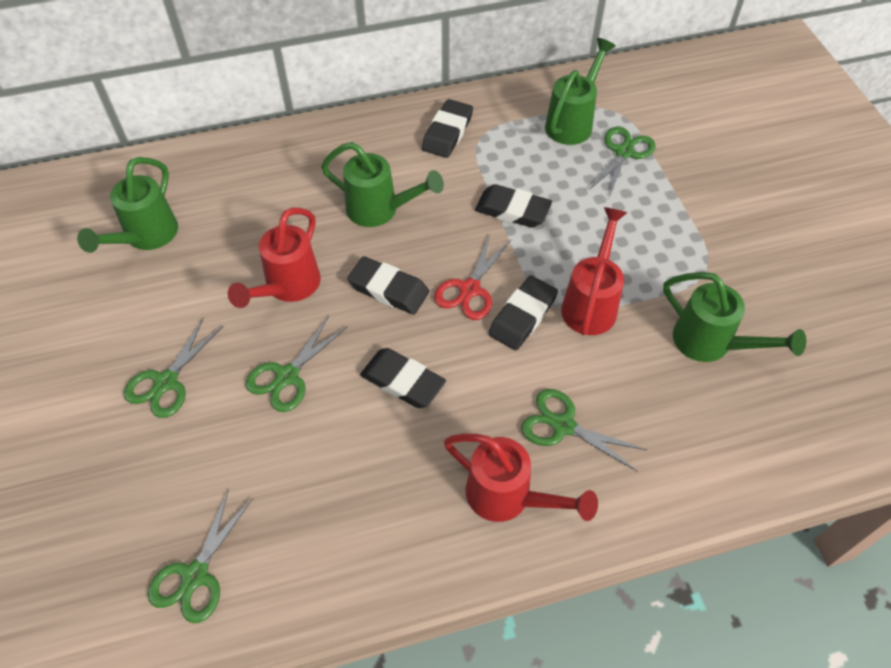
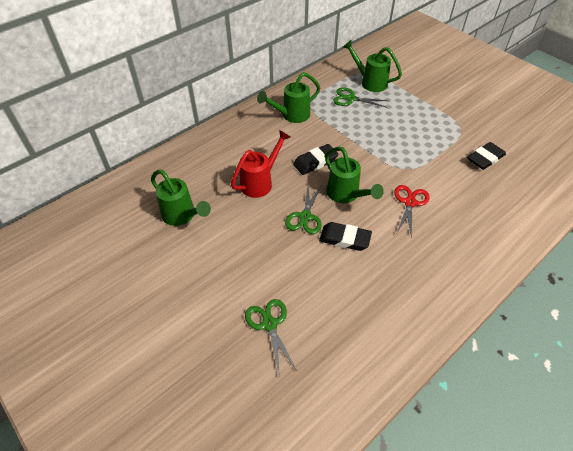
black eraser: [347,256,429,315] [360,348,446,408] [422,99,473,158] [475,184,552,228] [488,275,558,350] = 5 -> [293,144,338,175] [319,222,372,251] [467,142,506,170] = 3
green scissors: [124,317,223,418] [148,489,253,623] [245,316,348,412] [521,389,647,472] [589,127,656,198] = 5 -> [245,299,297,376] [285,186,322,234] [333,88,389,107] = 3
red watering can: [228,208,321,308] [444,434,598,522] [561,207,627,335] = 3 -> [231,130,291,198] = 1

